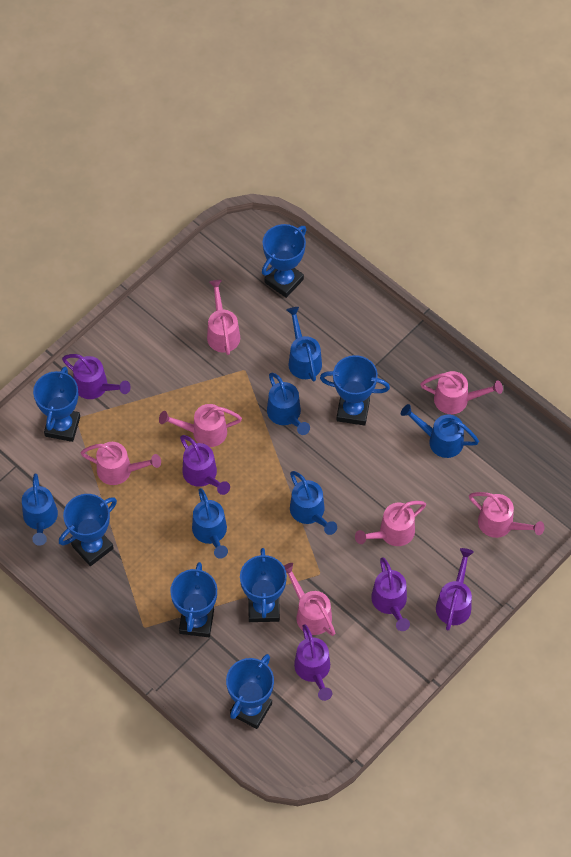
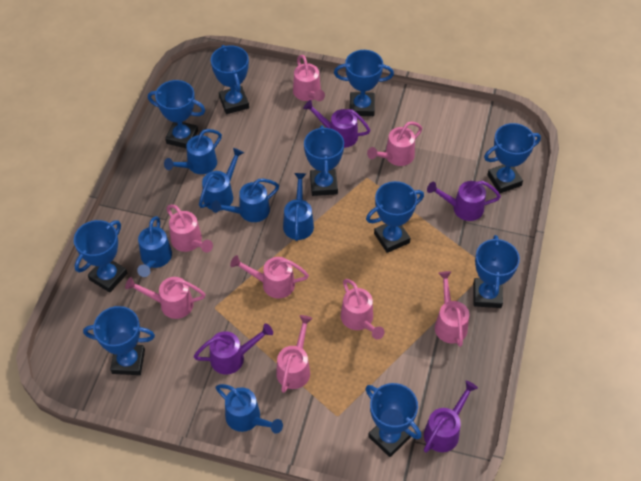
blue trophy: [33,367,80,442] [59,494,117,566] [170,562,217,637] [226,654,274,729] [240,548,287,622] [262,224,306,298] [320,355,390,426] = 7 -> [74,220,127,293] [83,306,155,375] [148,80,206,149] [211,45,249,114] [304,126,344,196] [334,50,394,116] [365,383,421,457] [366,181,424,253] [473,235,520,308] [484,123,541,194] = 10
pink watering can: [81,442,161,485] [159,404,242,447] [207,280,240,355] [284,563,335,636] [355,501,426,546] [420,371,503,414] [469,492,544,538] = 7 -> [125,277,206,319] [166,205,213,253] [230,255,309,298] [276,315,313,393] [293,55,325,101] [341,279,385,340] [367,121,422,166] [435,271,469,347] = 8
purple watering can: [62,354,131,399] [180,435,230,495] [294,624,332,701] [371,557,410,631] [436,548,474,631] = 5 -> [194,324,273,375] [303,100,370,148] [424,381,478,453] [427,181,501,221] = 4

